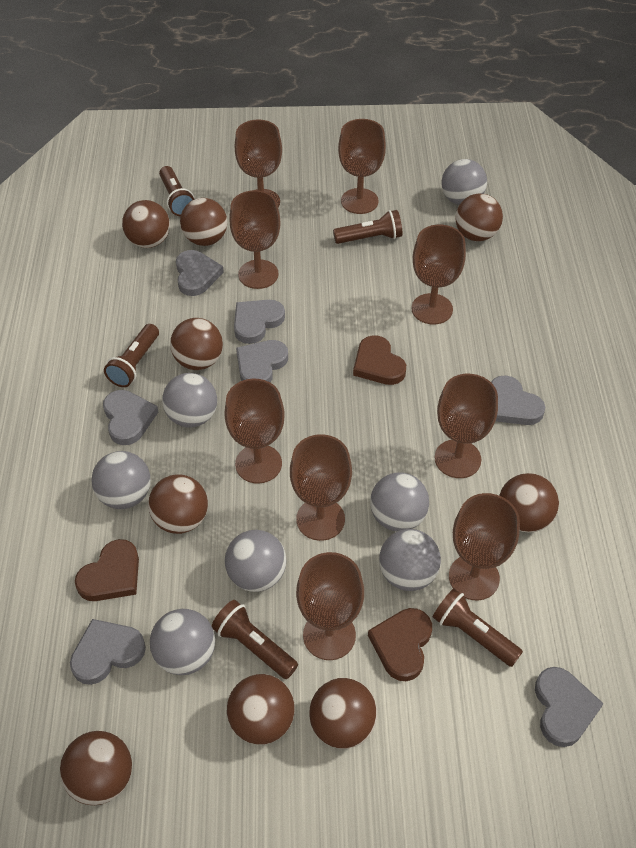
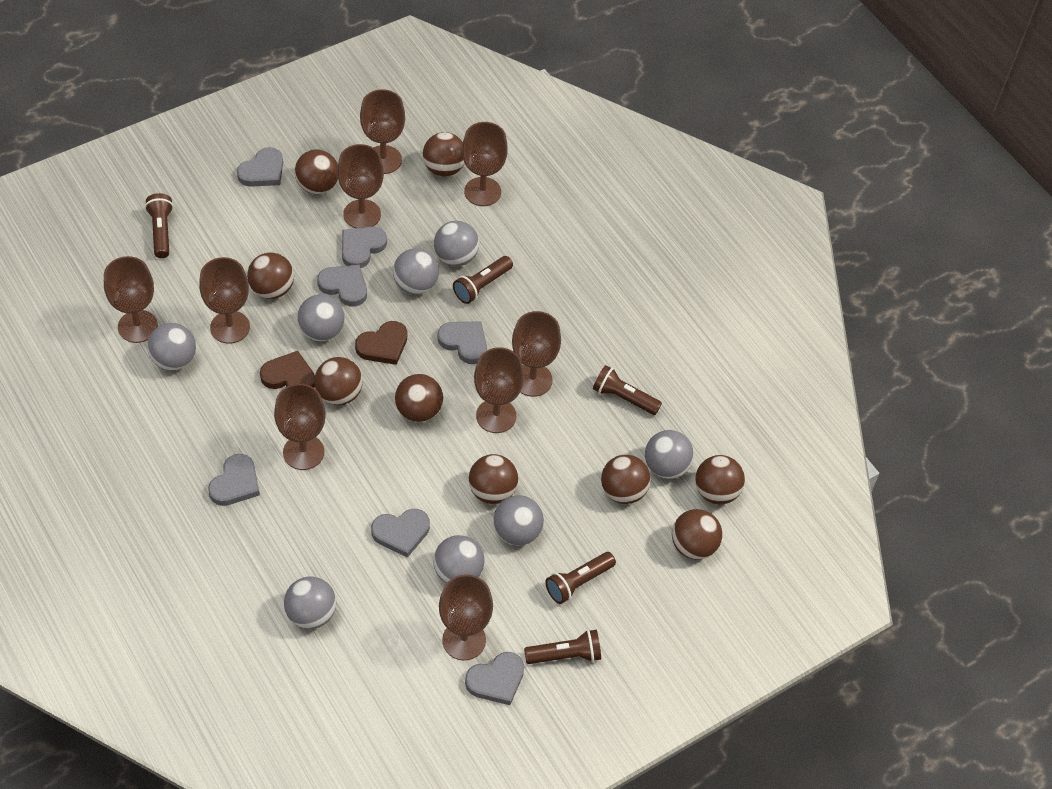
brown heart: [75,539,139,601] [353,335,406,385] [368,608,432,681] = 3 -> [260,351,315,389] [355,321,407,365] = 2
grey ball: [91,451,151,509] [150,609,215,675] [162,373,217,428] [225,530,286,592] [370,472,429,532] [379,529,441,591] [442,159,487,205] = 7 -> [147,323,196,371] [284,576,336,629] [297,294,345,341] [393,248,439,295] [433,535,485,583] [434,221,479,266] [493,495,544,546] [645,430,694,479] = 8

